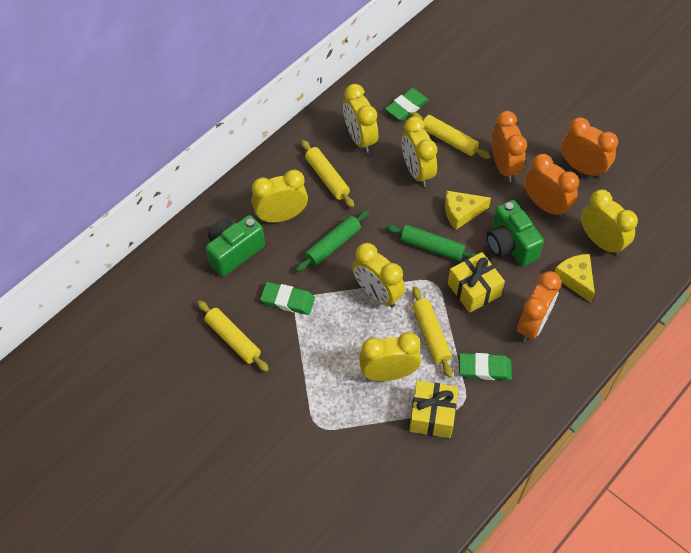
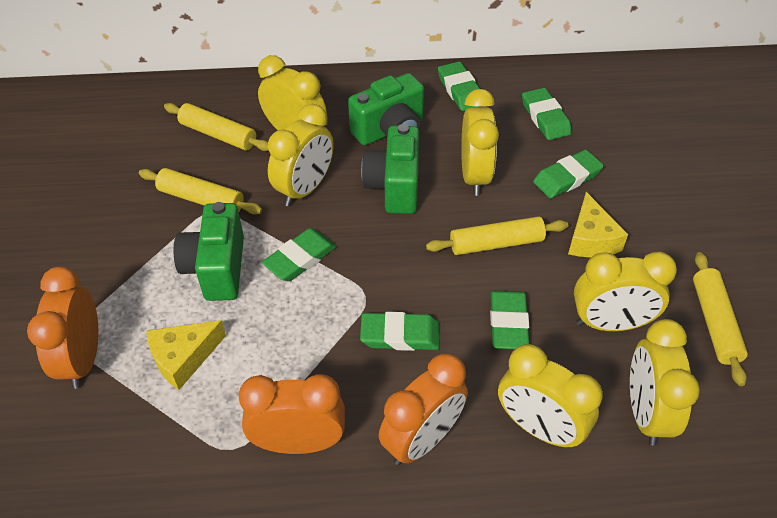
green camera: [206,215,265,277] [487,200,544,266] = 2 -> [174,202,244,301] [348,73,424,145] [361,124,419,214] = 3
green eraser: [260,282,315,315] [385,88,429,121] [459,353,512,380] = 3 -> [262,228,337,281] [360,312,440,351] [438,62,480,111] [490,291,529,349] [522,88,572,140] [533,150,604,199] = 6
green rolling pin: [295,210,369,272] [385,224,477,261] = 2 -> none = 0
orange clock: [492,111,527,182] [517,271,561,342] [524,154,579,218] [561,117,618,178] = 4 -> [27,266,99,389] [239,374,345,454] [379,353,468,465] = 3
yellow gift: [409,380,458,438] [448,252,505,313] = 2 -> none = 0

